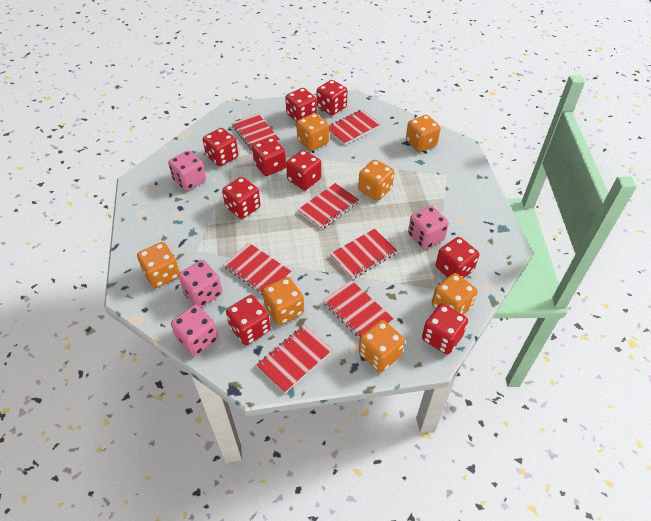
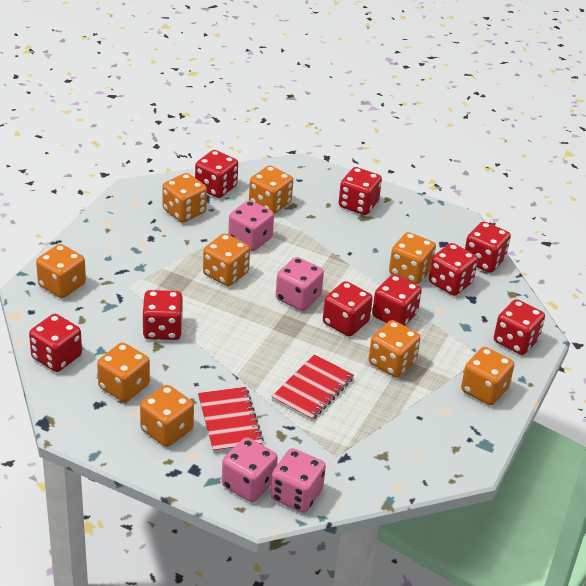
orange dice: [137,242,180,288] [262,277,304,325] [296,113,329,151] [358,160,394,201] [359,320,405,372] [406,115,441,152] [432,273,478,315] = 7 -> [36,244,86,298] [97,342,150,402] [140,385,194,447] [162,173,207,223] [203,233,250,286] [249,165,293,214] [369,320,421,378] [389,232,436,284] [461,347,514,405] = 9
red notebook: [223,243,292,295] [232,114,280,150] [256,325,333,394] [298,183,359,230] [323,280,394,338] [329,109,381,145] [330,229,397,279] = 7 -> [198,387,264,453] [271,354,354,421] = 2

